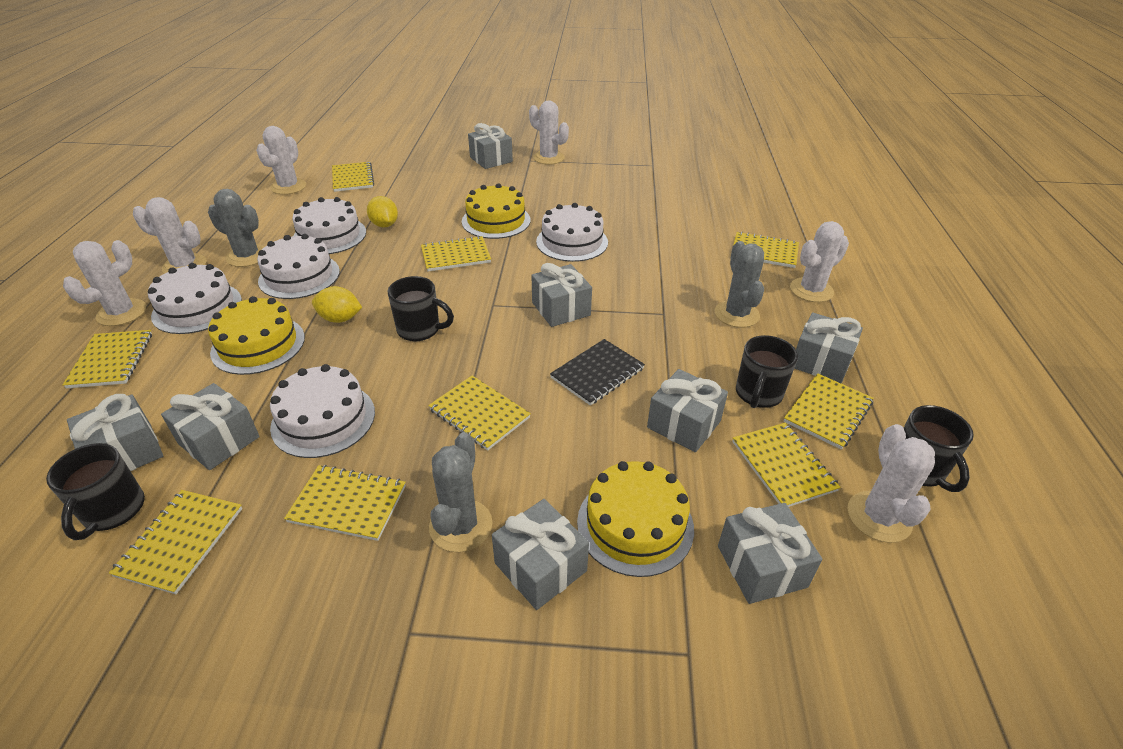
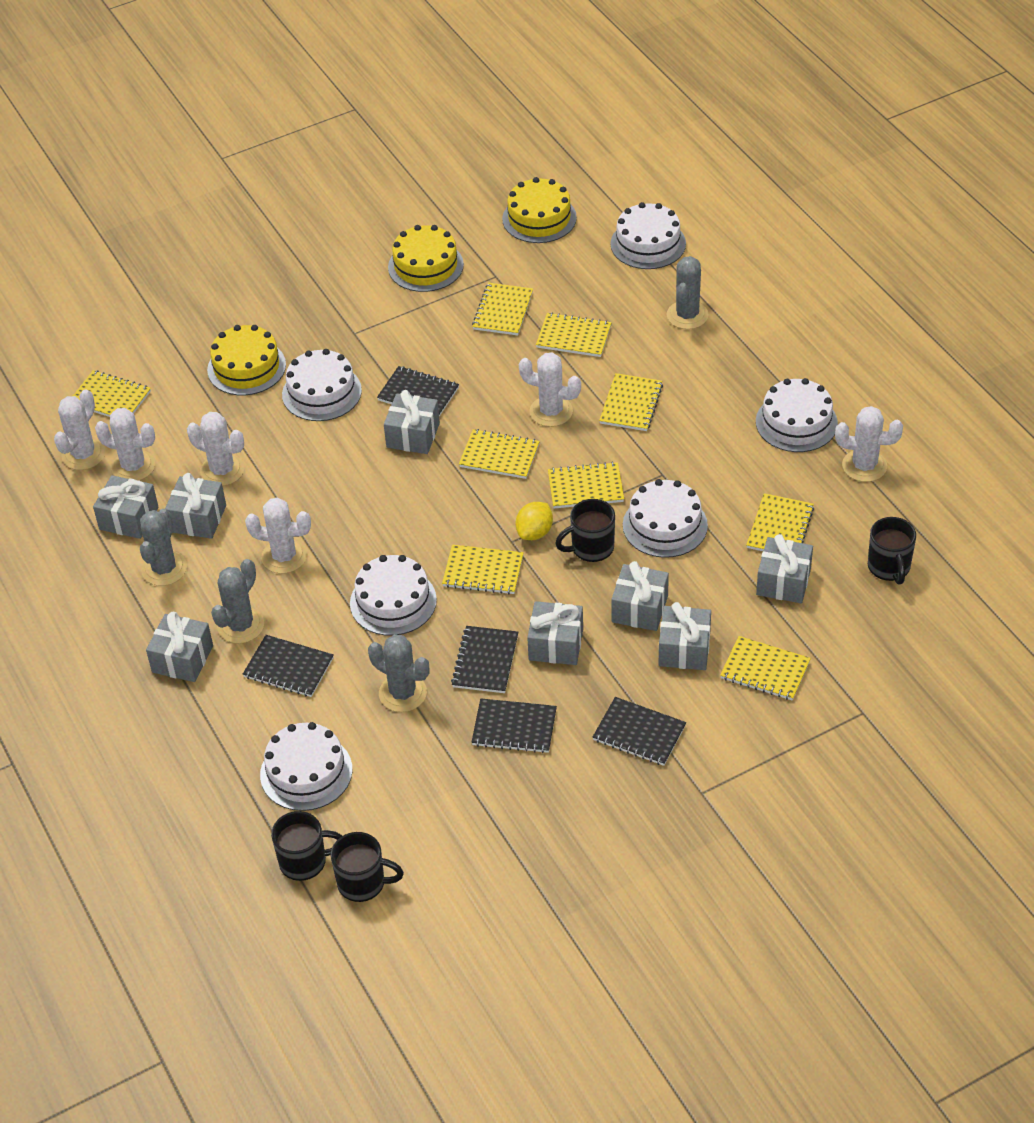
black notebook: [550,339,645,406] = 1 -> [243,635,334,697] [377,366,459,417] [451,626,518,693] [472,698,557,753] [593,697,686,766] = 5
grey cactus: [208,189,264,267] [429,432,493,552] [715,241,764,328] = 3 -> [140,509,187,586] [211,559,264,644] [368,634,429,712] [666,256,709,329] = 4
white cake: [148,263,242,334] [257,234,340,299] [270,364,375,458] [292,197,366,254] [536,203,608,262] = 5 -> [260,722,352,811] [282,349,362,421] [350,555,437,636] [611,202,686,269] [623,479,708,558] [756,378,838,452] = 6
yellow lemon: [312,286,362,323] [367,196,398,227] = 2 -> [516,502,553,540] = 1

